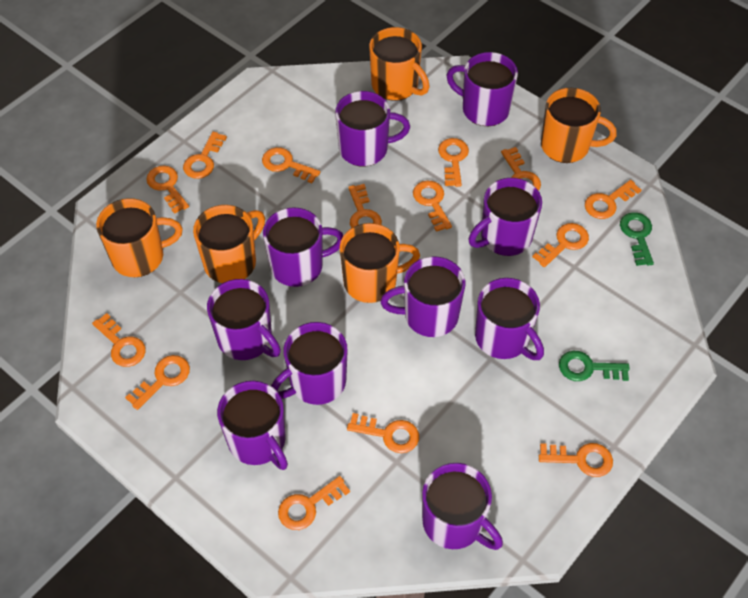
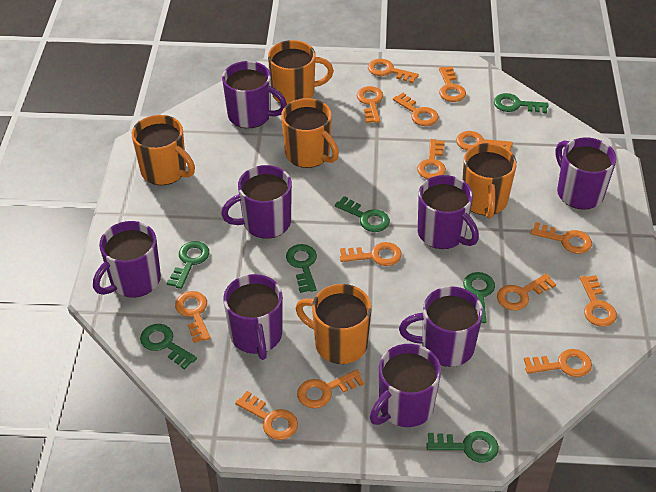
green key: [559,351,630,381] [620,212,654,266] = 2 -> [140,324,197,370] [167,241,209,289] [286,244,317,293] [335,196,390,232] [426,431,499,462] [463,272,495,323] [494,93,548,114] = 7
purple mug: [207,279,281,360] [217,381,288,470] [263,207,343,287] [271,322,348,405] [335,91,410,167] [380,256,465,337] [422,463,503,550] [446,52,518,126] [469,178,542,256] [475,278,544,360] = 10 -> [93,221,161,298] [221,165,292,239] [222,61,287,128] [223,274,283,360] [370,344,441,427] [399,286,483,367] [418,175,479,249] [556,138,617,210] = 8

